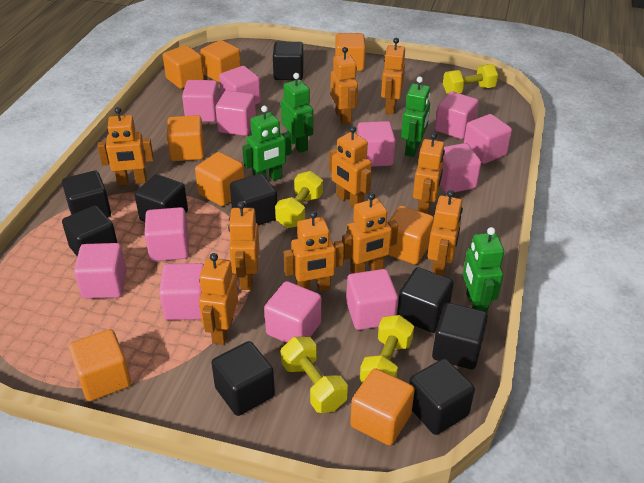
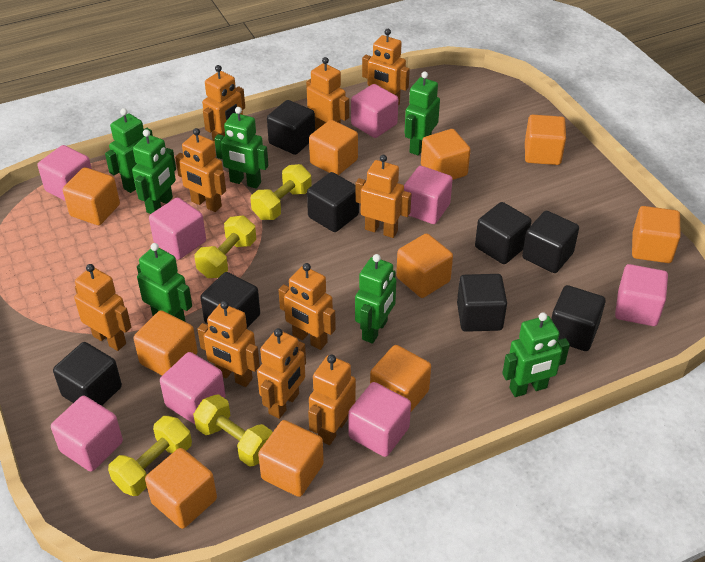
black cube: [62,171,111,217] [62,205,117,257] [135,174,188,222] [211,341,275,416] [230,173,277,225] [273,41,304,80] [397,267,454,333] [409,358,475,435] [432,303,488,369] = 9 -> [53,342,122,406] [200,272,260,329] [267,100,315,155] [307,172,359,232] [457,274,507,332] [475,202,532,264] [522,211,579,273] [551,285,606,351] = 8
green robot: [242,106,292,181] [281,73,313,153] [401,77,431,157] [463,227,504,313] = 4 -> [105,108,153,193] [132,129,176,214] [137,243,192,322] [214,107,268,189] [355,254,396,344] [405,71,440,156] [502,312,570,397] = 7
orange cube: [69,329,131,401] [163,45,204,89] [167,115,204,161] [195,152,244,206] [200,40,241,83] [335,33,366,71] [350,368,415,446] [387,206,434,265] = 8 -> [63,167,120,225] [133,310,198,375] [145,448,217,529] [258,420,324,497] [309,120,358,175] [370,345,431,412] [396,233,453,298] [421,129,470,180] [525,115,566,165] [632,206,681,263] = 10
pink cube: [74,243,127,299] [145,207,189,261] [159,263,204,320] [182,80,219,122] [216,91,256,136] [219,66,261,105] [264,281,321,343] [346,269,398,330] [357,121,395,167] [435,91,479,139] [440,143,481,193] [464,114,512,164] = 12 -> [38,145,92,201] [51,396,123,472] [149,198,206,260] [160,352,226,424] [348,382,411,457] [351,84,398,138] [404,166,453,224] [615,264,668,326] = 8

